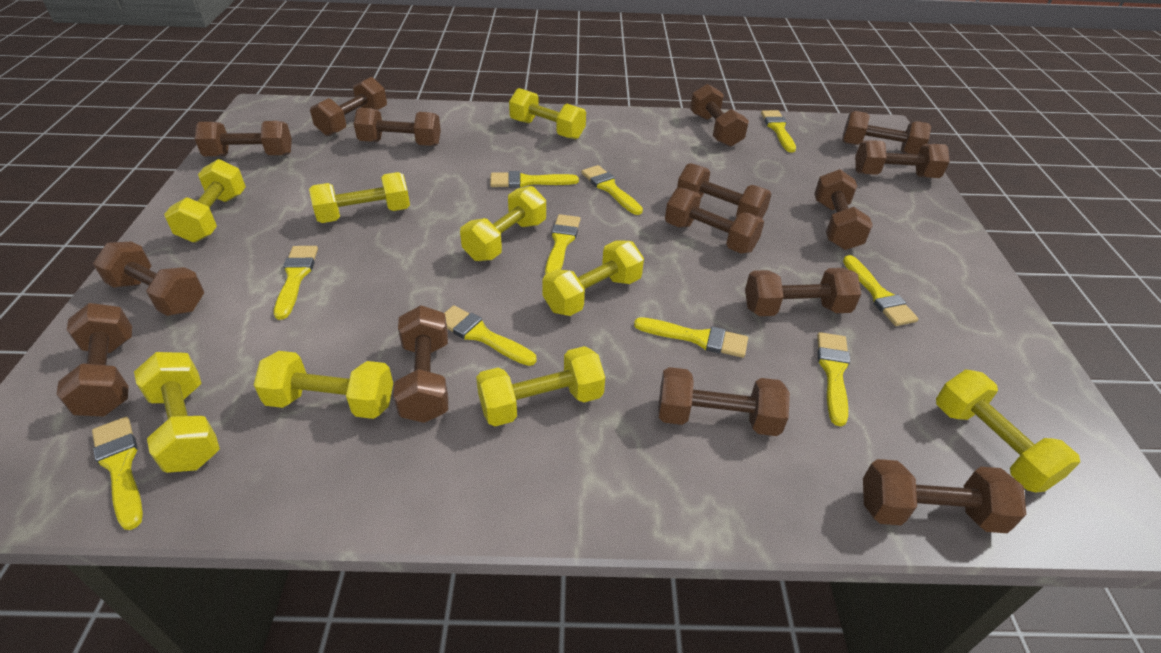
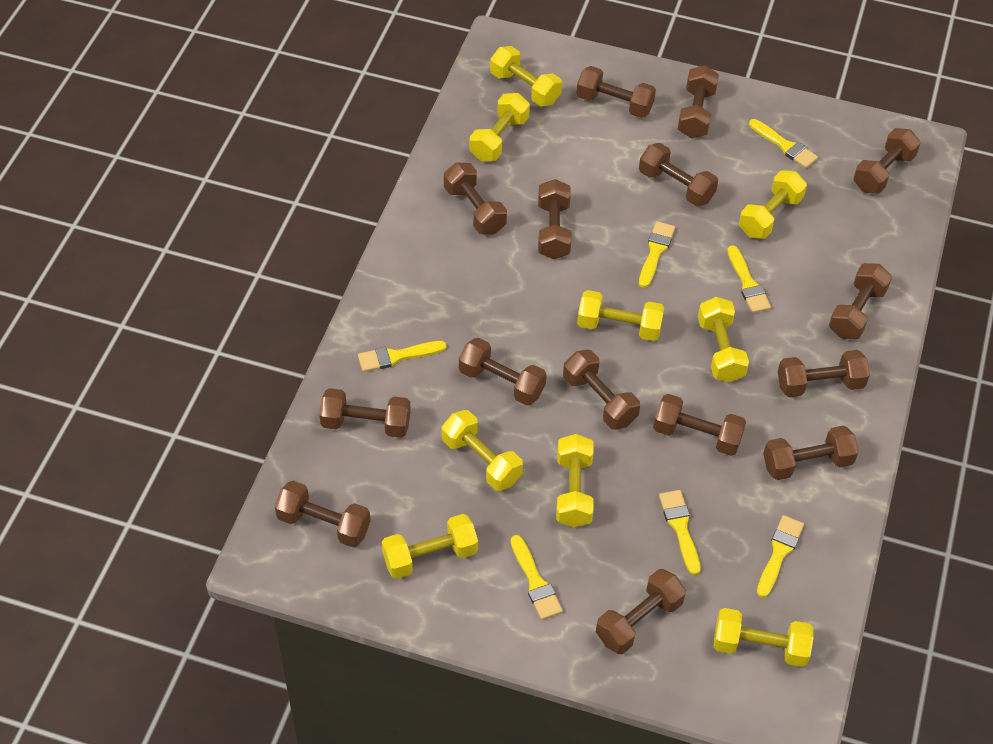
yellow brush: [92,417,143,530] [274,246,318,320] [445,305,536,366] [490,171,579,188] [545,214,580,275] [581,165,643,215] [634,317,748,358] [761,110,796,152] [817,332,850,426] [843,255,918,326] = 10 -> [358,341,447,372] [511,535,563,620] [639,221,675,288] [659,490,701,575] [727,245,771,313] [749,119,818,168] [757,515,804,598] = 7

